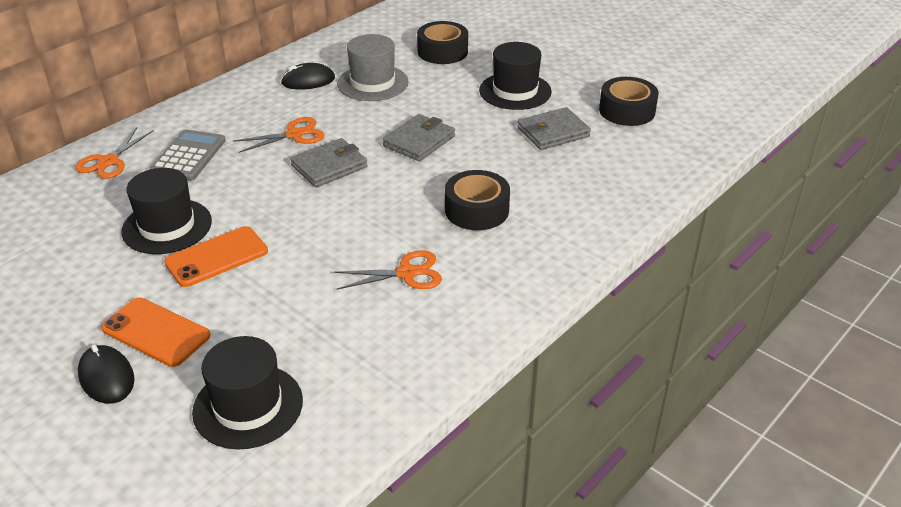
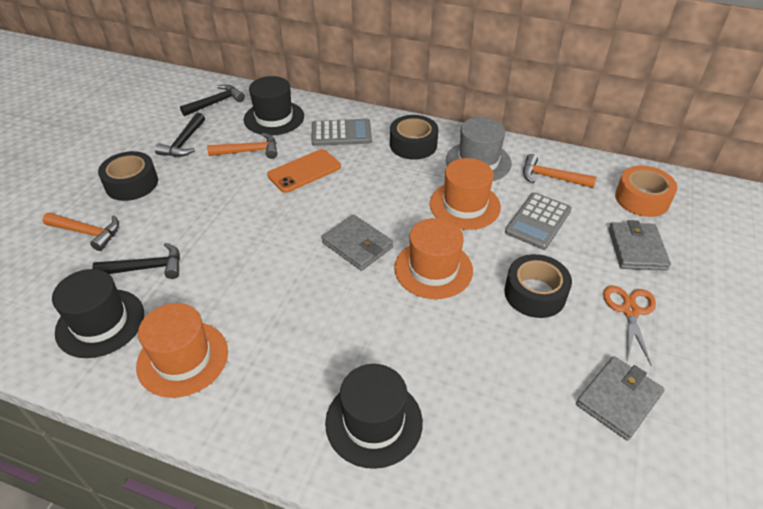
black hammer: none = 0 -> [92,243,180,279] [155,113,205,157] [180,84,245,116] = 3
black mouse: [78,344,135,404] [281,63,335,89] = 2 -> none = 0
grey calculator: [149,129,226,181] = 1 -> [312,119,372,146] [505,192,572,250] = 2
orange hammer: none = 0 -> [43,213,119,251] [207,133,277,159] [523,154,596,188] = 3
orange hat: none = 0 -> [136,303,228,398] [394,218,473,299] [430,158,501,230] = 3
orange phone: [101,297,210,367] [164,226,268,287] = 2 -> [267,149,341,193] = 1
orange scissors: [75,128,154,179] [233,117,325,153] [334,250,442,290] = 3 -> [603,286,656,365] = 1
orange tape: none = 0 -> [615,166,677,217] = 1

